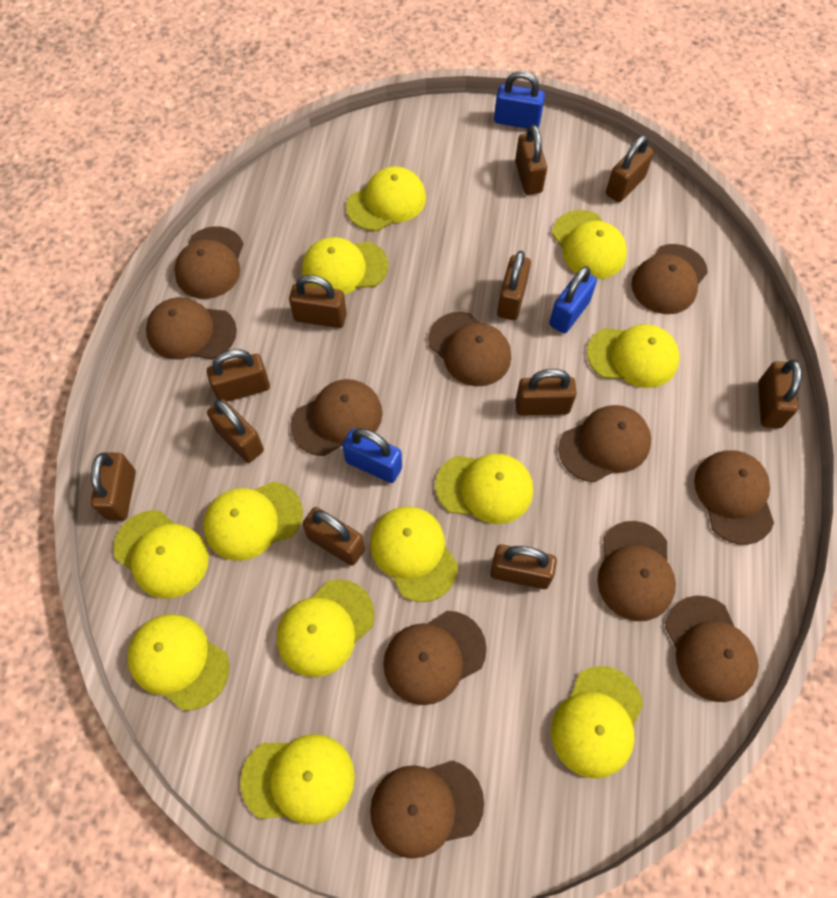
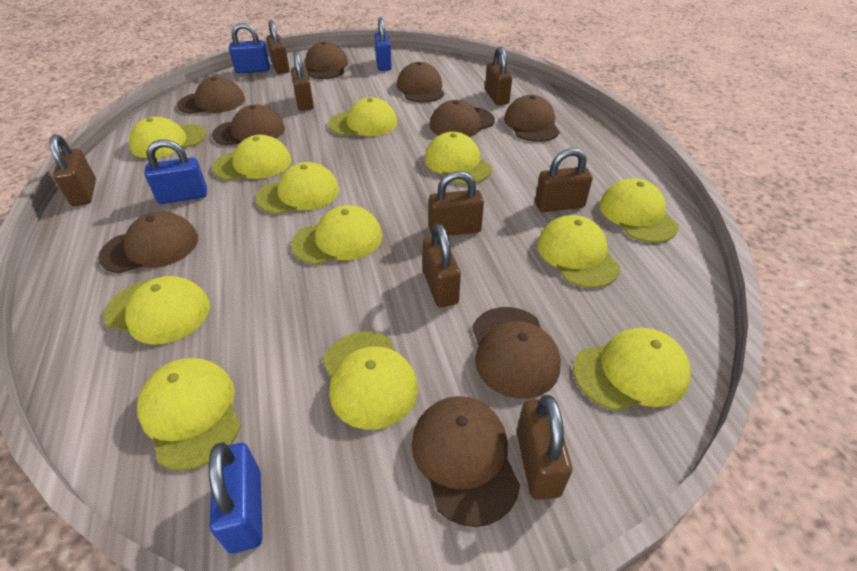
blue padlock: [342,428,402,483] [494,71,545,129] [549,266,597,333] = 3 -> [144,139,207,204] [209,442,263,553] [229,23,270,73] [374,17,392,71] = 4
brown cap: [146,297,237,359] [174,226,243,299] [290,379,383,456] [370,760,484,859] [383,611,487,705] [428,312,511,386] [558,405,651,482] [597,521,676,621] [631,244,708,314] [665,595,759,702] [694,450,774,545] = 11 -> [98,212,198,273] [177,77,245,114] [212,104,285,146] [305,41,348,79] [397,62,444,103] [411,396,520,527] [430,100,495,137] [472,307,561,399] [504,95,560,142] = 9
brown padlock: [91,452,136,521] [207,349,270,402] [207,399,264,463] [289,275,347,328] [302,507,365,566] [490,544,557,589] [497,251,531,320] [515,125,547,195] [515,369,577,416] [606,135,654,202] [758,360,802,428] = 11 -> [49,134,96,206] [266,20,290,74] [291,51,314,111] [422,224,461,307] [429,171,484,236] [485,47,512,105] [517,395,572,500] [535,148,593,212] = 8

